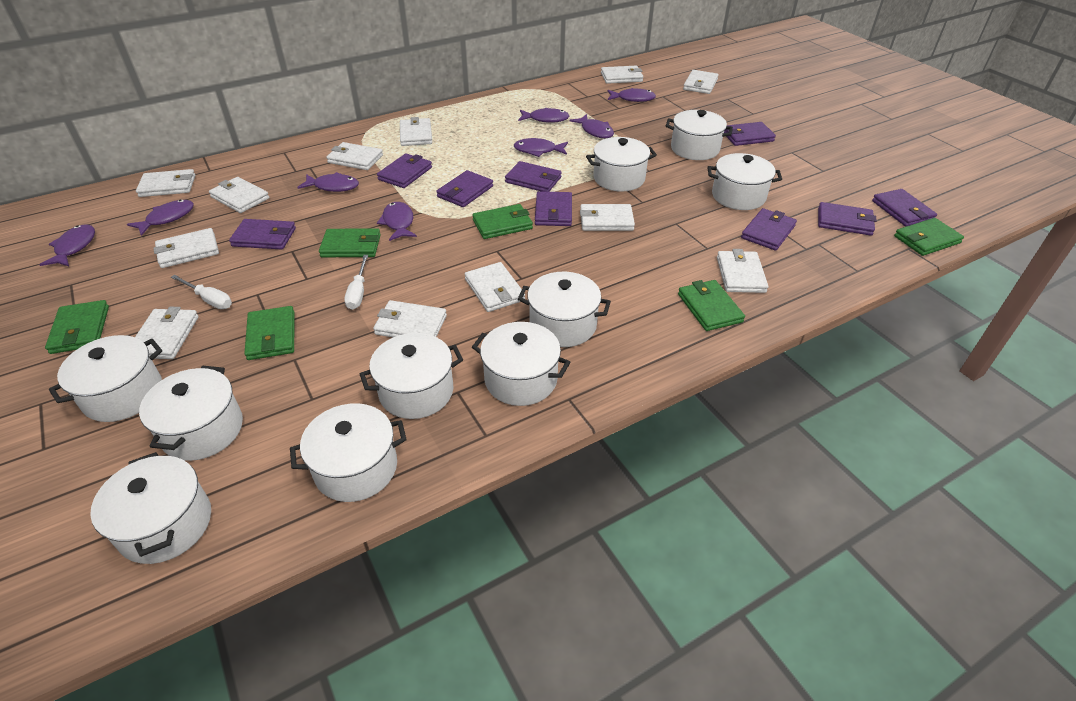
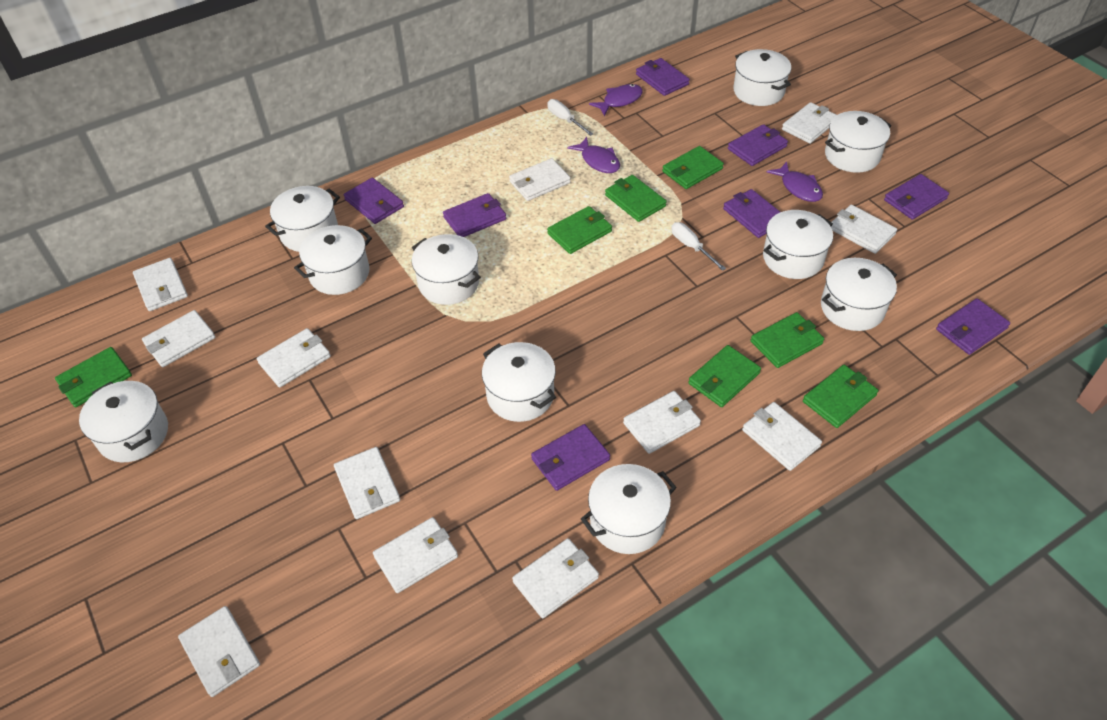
green wallet: [45,300,109,354] [244,306,295,360] [319,228,381,257] [472,204,533,239] [678,280,745,331] [894,218,964,256] = 6 -> [55,347,132,407] [547,206,612,254] [605,175,667,222] [662,146,724,189] [688,345,761,407] [751,312,824,368] [803,365,878,428] = 7
purple fish: [39,224,95,266] [127,199,194,236] [297,172,359,192] [377,202,417,241] [514,138,568,157] [518,107,569,123] [570,114,614,138] [608,88,656,102] = 8 -> [567,137,620,173] [589,84,643,116] [767,162,823,202] = 3
purple wallet: [229,219,296,250] [377,153,432,188] [436,170,493,207] [505,161,562,192] [535,191,572,226] [724,122,776,146] [741,208,797,251] [818,202,877,236] [872,189,937,227] = 9 -> [344,178,404,224] [443,193,506,237] [531,424,610,491] [636,58,690,96] [723,189,780,238] [728,124,788,166] [884,174,949,220] [936,298,1010,355] = 8

